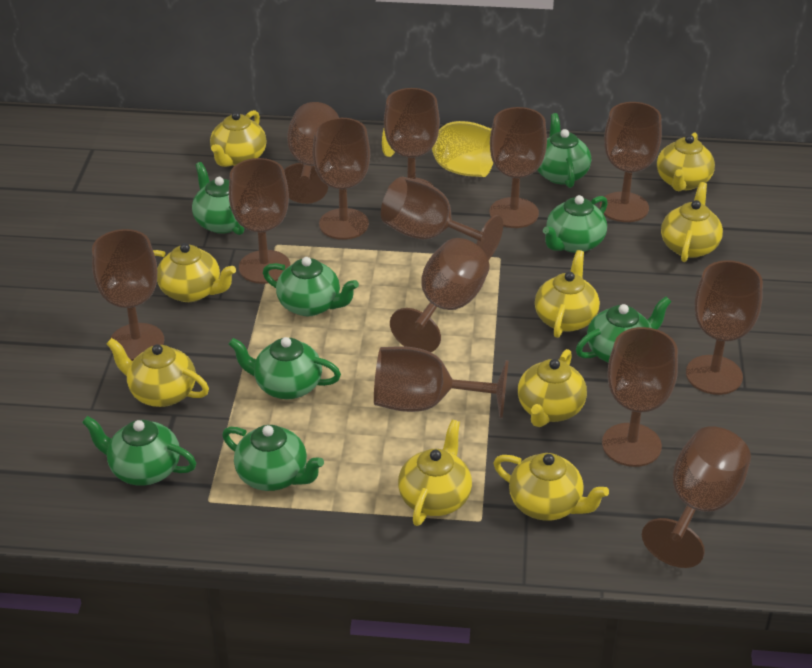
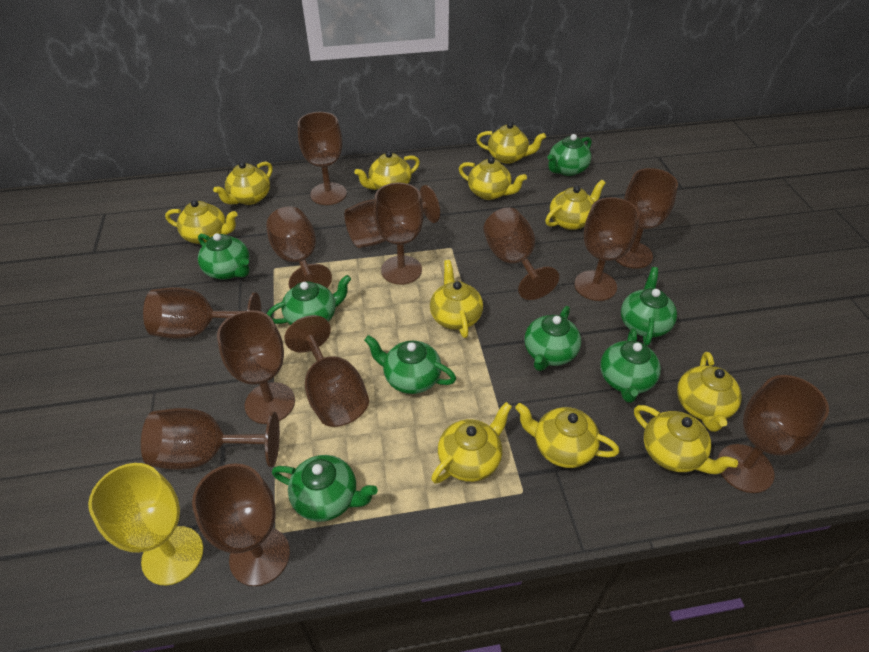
yellow teapot: [106,338,209,407] [153,243,236,302] [210,110,267,167] [398,420,472,526] [493,453,609,521] [518,349,587,427] [535,250,600,338] [657,132,715,191] [661,182,723,262] = 9 -> [165,200,237,244] [213,162,273,205] [354,151,420,190] [430,260,483,338] [431,402,512,483] [459,157,527,200] [476,122,546,164] [515,403,619,468] [545,180,605,230] [634,405,738,474] [677,352,742,432] = 11

